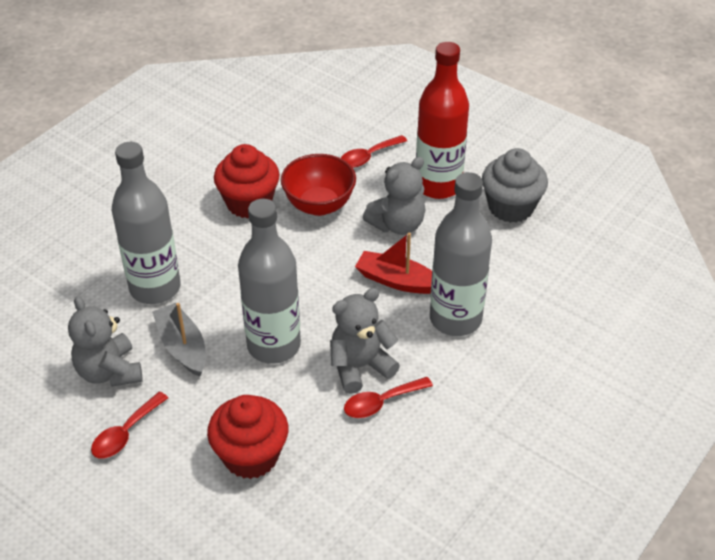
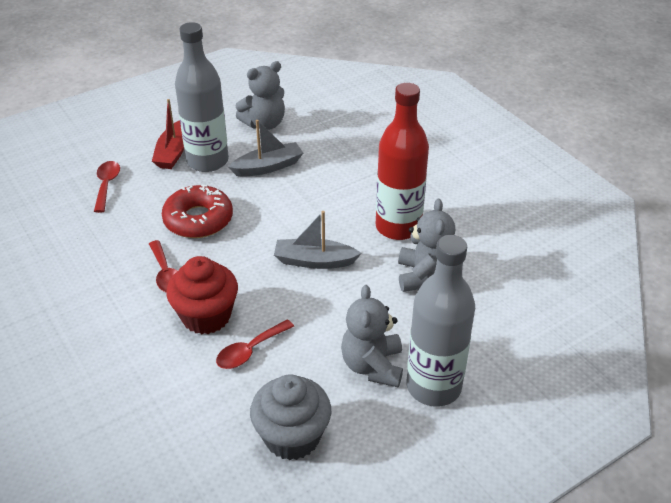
grey boat: [152,303,206,377] = 1 -> [228,120,303,177] [274,211,362,269] = 2
grey bottle: [112,142,181,304] [238,199,301,364] [430,172,492,336] = 3 -> [175,22,229,172] [407,235,475,407] = 2
red bowl: [281,154,356,216] = 1 -> none = 0
red cupcake: [207,395,288,479] [214,144,280,219] = 2 -> [166,256,238,334] = 1
red donut: none = 0 -> [162,184,233,238] = 1

